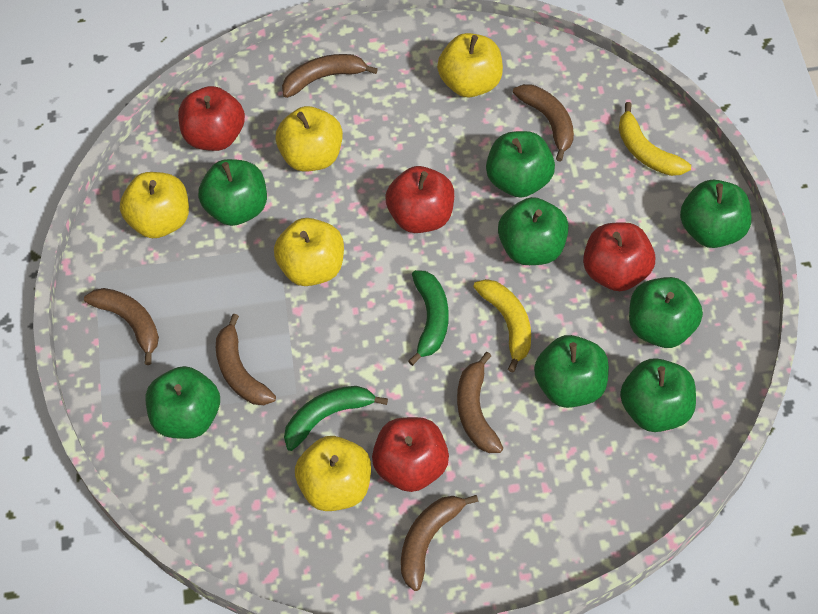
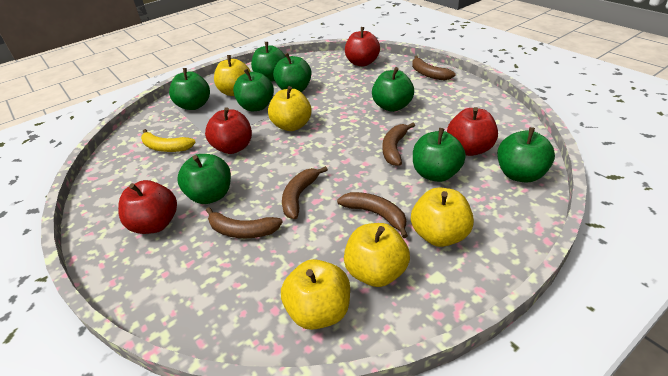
brown banana: [84,288,159,365] [216,314,276,405] [282,54,378,98] [401,495,478,591] [457,352,503,453] [513,84,574,162] = 6 -> [206,207,283,238] [282,166,328,219] [337,192,408,238] [383,123,415,166] [412,56,456,81] = 5
green banana: [284,386,388,451] [408,270,449,366] = 2 -> none = 0
yellow banana: [473,279,531,373] [619,102,691,176] = 2 -> [141,129,196,152] = 1

